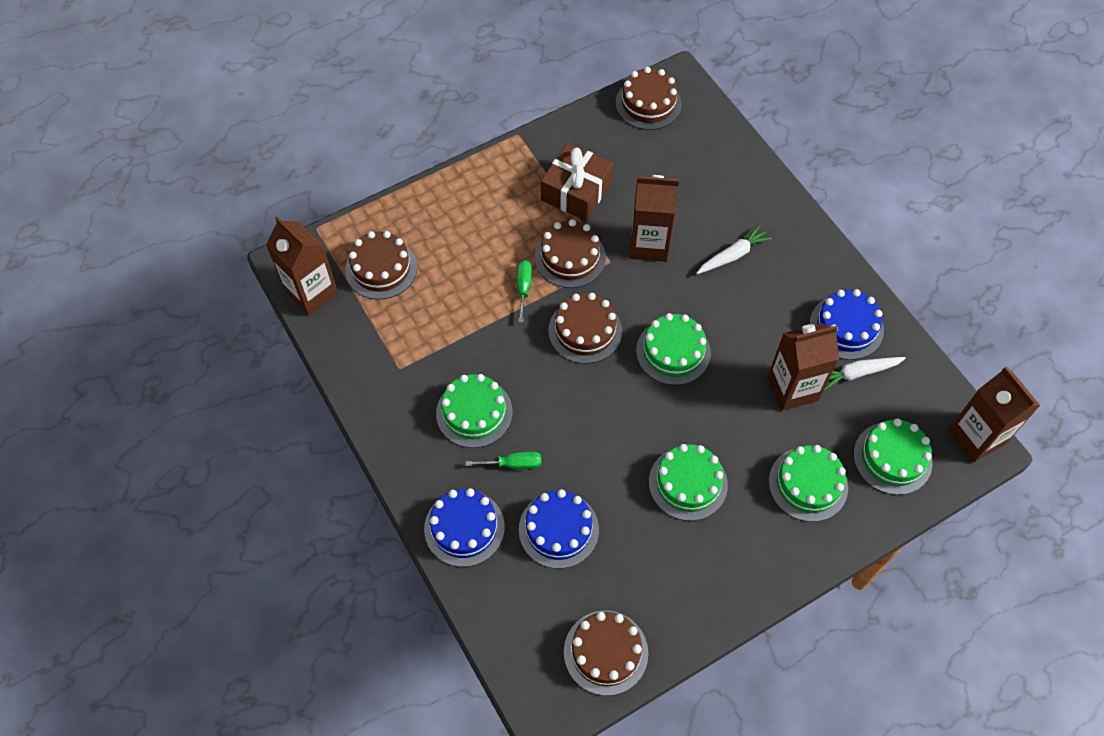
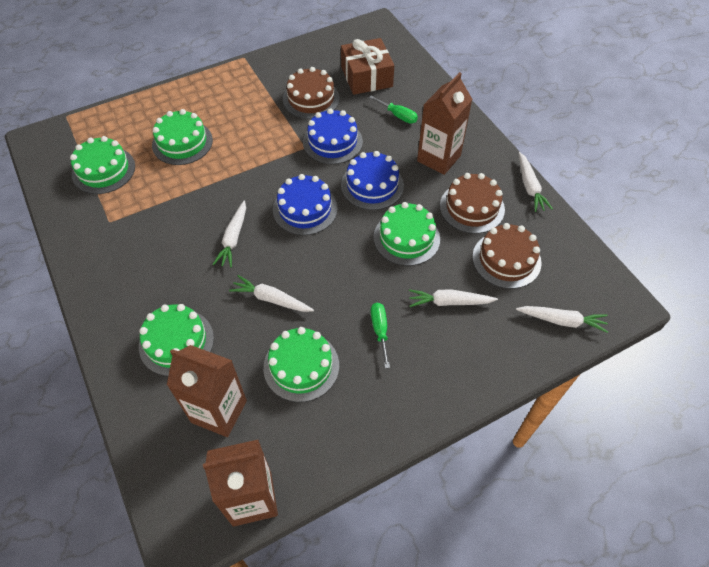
brown cake: [345,231,417,300] [535,219,606,288] [548,293,622,364] [564,611,648,696] [616,67,682,130] = 5 -> [283,67,340,119] [440,173,505,234] [472,223,542,289] = 3
brown carton: [266,216,338,316] [630,175,679,262] [767,323,839,411] [948,366,1041,462] = 4 -> [167,345,247,437] [203,440,278,527] [417,72,473,175] = 3
white carrot: [697,225,772,274] [824,357,906,390] = 2 -> [212,200,246,268] [229,275,314,312] [409,289,498,307] [516,306,608,333] [519,152,553,212] = 5

